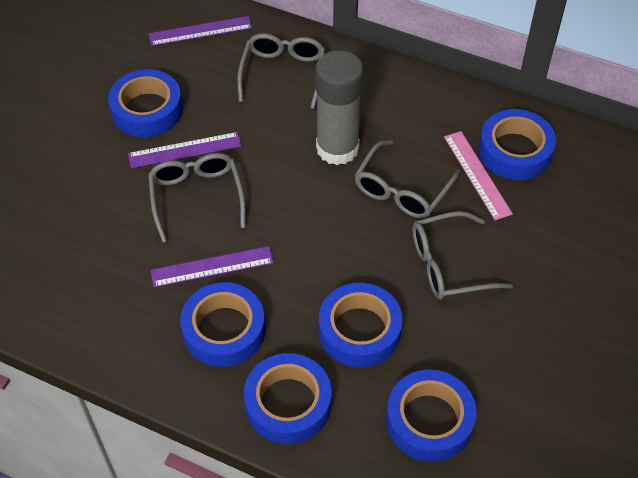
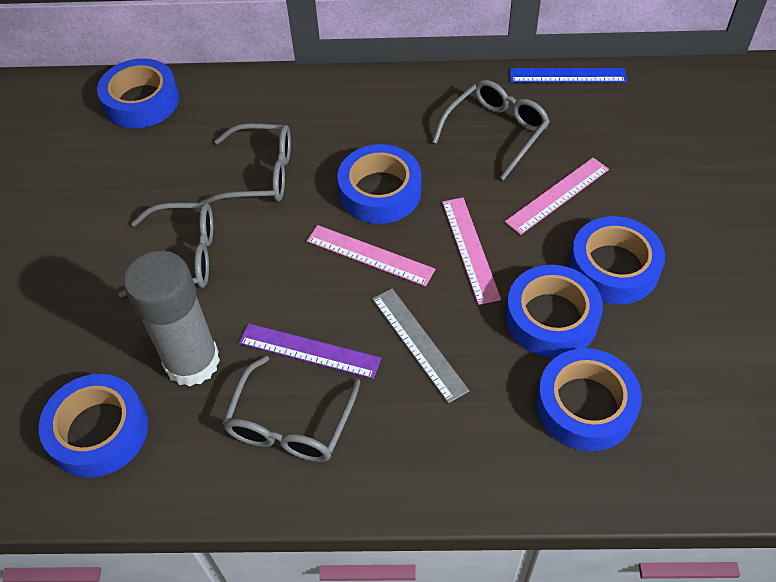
blue ruler: none = 0 -> [510,68,627,82] = 1
grey ruler: none = 0 -> [372,288,469,403] = 1
pink ruler: [444,131,513,220] = 1 -> [307,225,435,287] [442,197,501,305] [505,158,609,235] = 3
purple ruler: [128,132,242,168] [148,16,252,46] [150,246,274,288] = 3 -> [239,323,381,379] = 1

